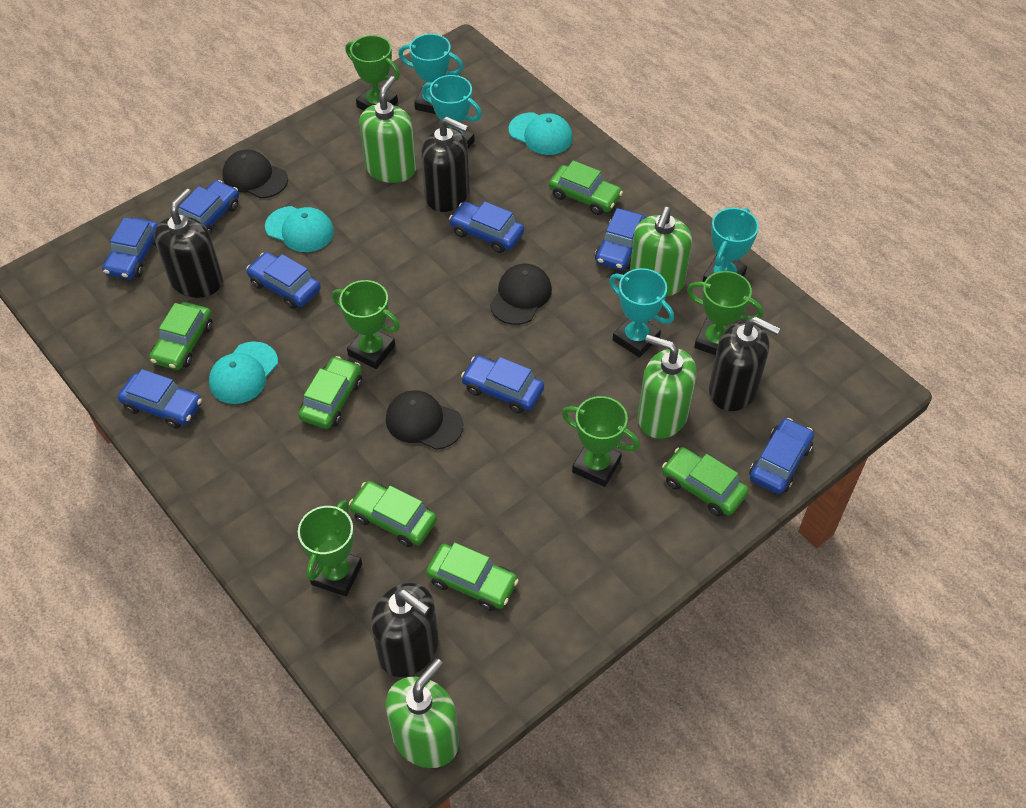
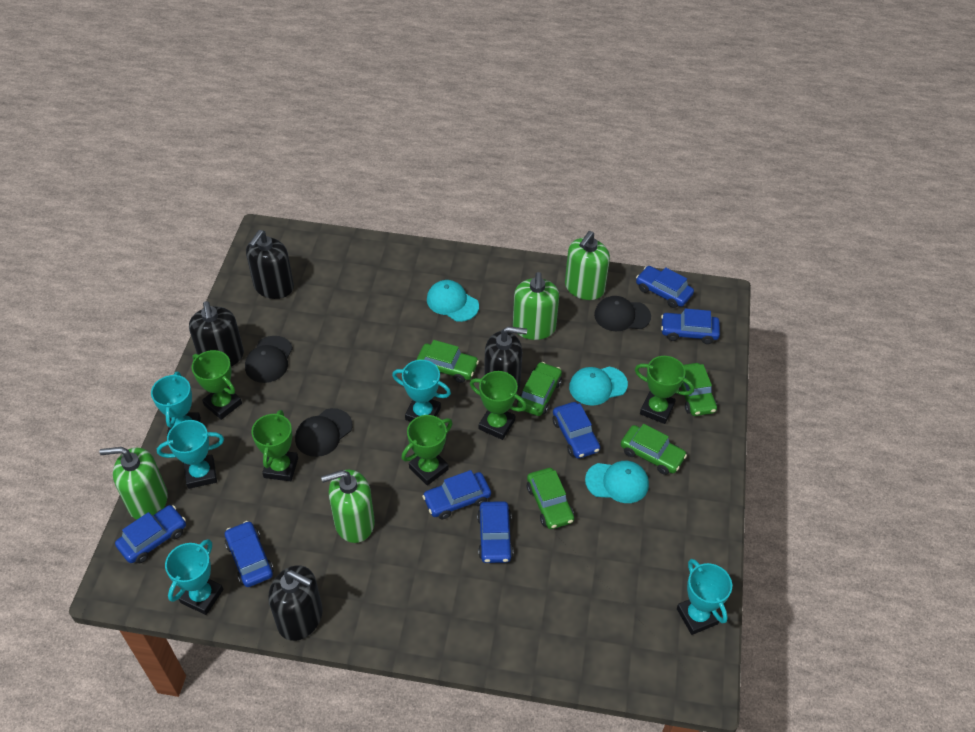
blue car: [102,217,158,280] [118,369,202,429] [179,180,239,235] [246,252,321,309] [449,201,524,253] [461,355,544,413] [595,208,646,271] [749,418,814,494] = 8 -> [115,505,186,563] [225,521,274,587] [422,470,491,519] [477,501,513,563] [553,402,600,459] [636,266,694,308] [661,308,720,344] = 7
green car: [149,302,212,370] [298,356,362,429] [349,481,437,547] [426,542,519,611] [549,160,623,215] [662,447,749,516] = 6 -> [416,340,479,383] [517,362,562,416] [527,468,574,529] [621,424,687,475] [681,363,717,416] = 5
turquoise trophy: [399,34,463,114] [422,75,482,148] [609,268,674,358] [702,208,759,282] = 4 -> [151,372,201,435] [157,420,224,489] [165,539,223,615] [392,360,451,422] [677,559,732,635] = 5

